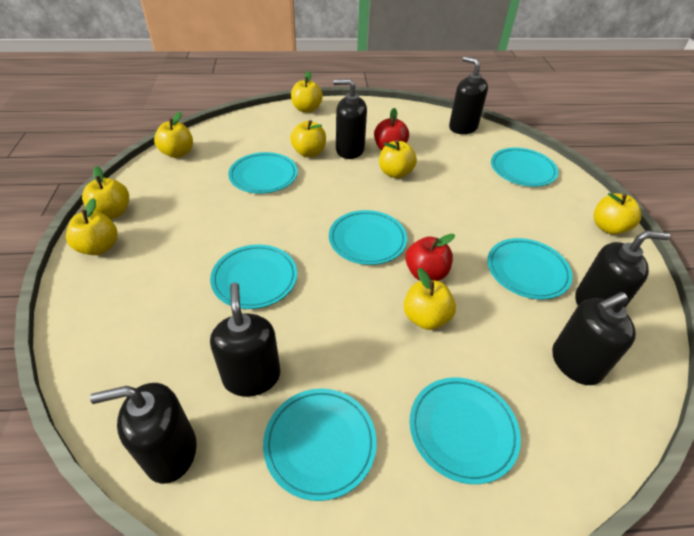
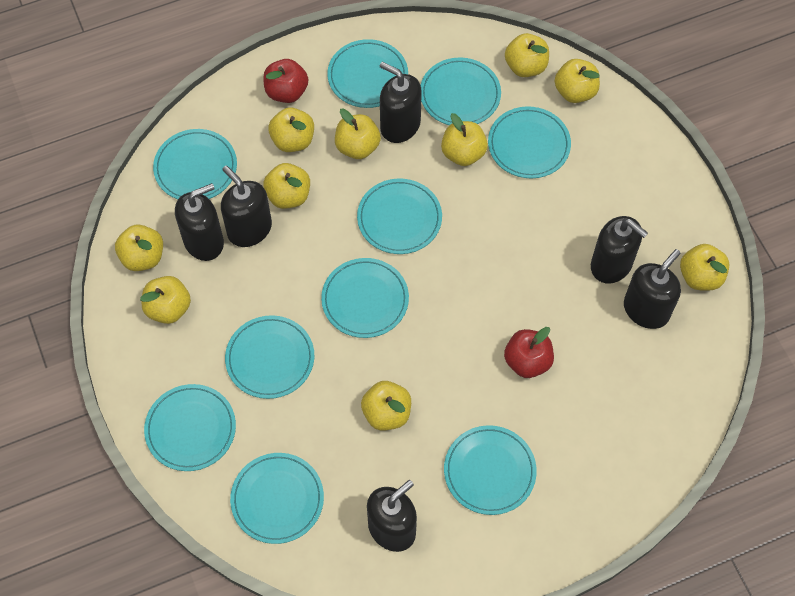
turquoise plate: [210,244,297,309] [228,152,298,194] [263,389,377,501] [329,210,407,265] [410,378,521,484] [487,238,573,299] [491,148,558,187] = 7 -> [144,384,236,471] [153,129,237,199] [225,315,314,399] [230,453,324,544] [321,258,409,338] [327,39,408,108] [357,179,442,254] [421,57,501,125] [444,425,537,515] [488,106,571,178] = 10
yellow apple: [66,198,118,255] [82,166,129,219] [154,112,193,158] [290,120,326,157] [291,71,323,113] [379,140,417,178] [404,268,456,330] [594,193,641,234] = 8 -> [115,225,163,271] [140,276,191,324] [263,163,310,209] [268,107,314,152] [335,109,381,159] [361,381,411,431] [441,113,488,166] [505,33,549,77] [555,59,600,103] [680,244,729,291] = 10

